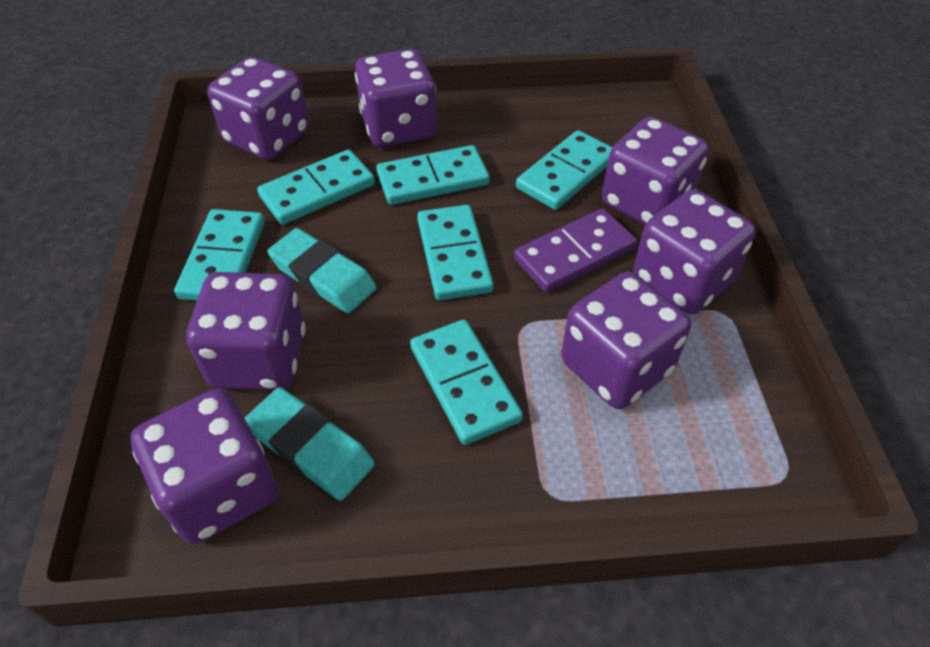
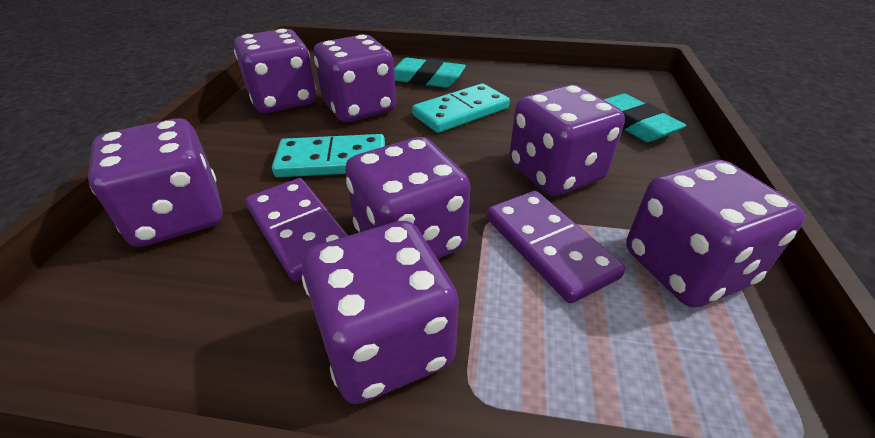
purple domino: [514,208,637,292] = 1 -> [245,178,349,281] [487,190,625,303] = 2
turquoise domino: [174,209,265,301] [257,150,375,225] [377,145,490,205] [410,320,523,445] [417,205,494,300] [516,130,613,210] = 6 -> [272,134,385,177] [412,83,510,133] = 2

